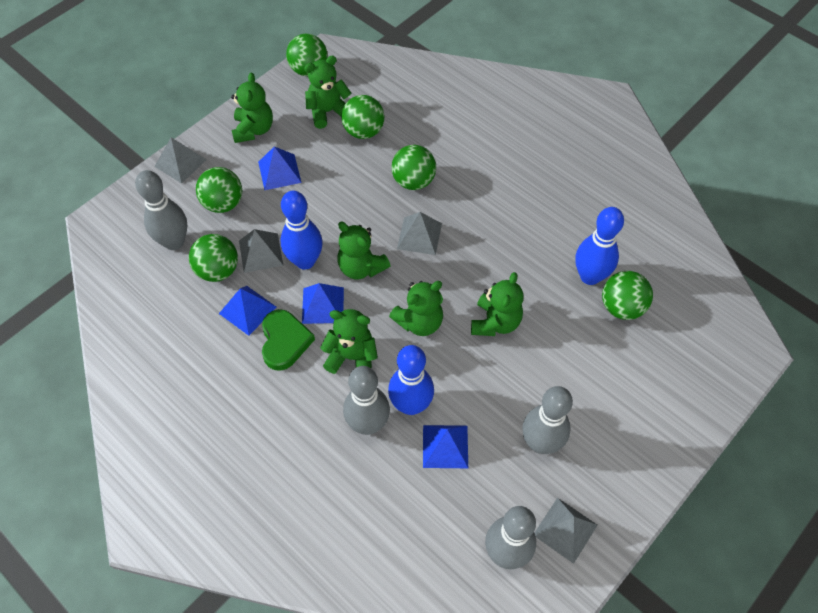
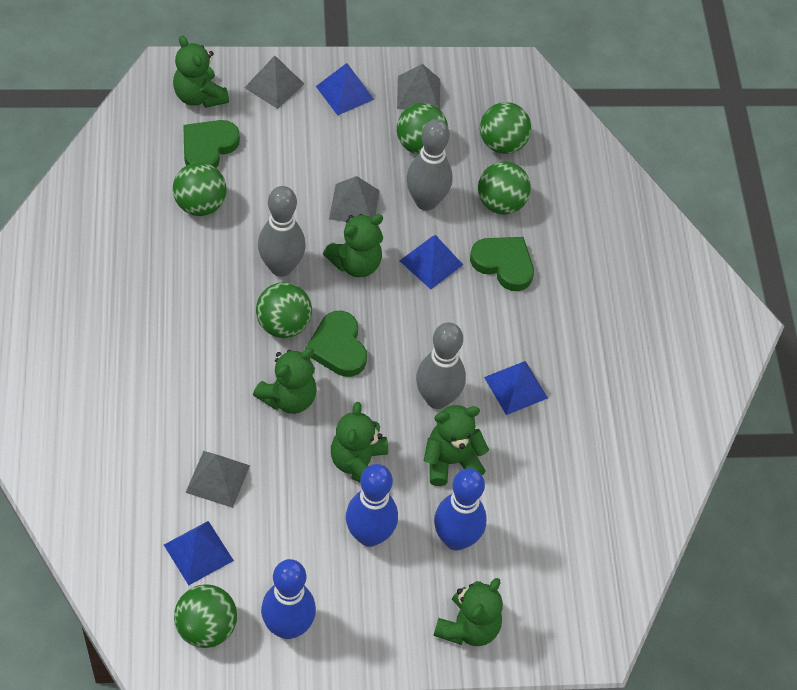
green heart: [262,309,315,371] = 1 -> [183,120,240,168] [305,311,367,377] [470,237,534,291] = 3
grey bowling pin: [135,170,187,250] [343,366,390,435] [485,506,536,569] [522,386,573,454] = 4 -> [258,186,306,277] [406,119,453,211] [416,322,466,409] = 3

